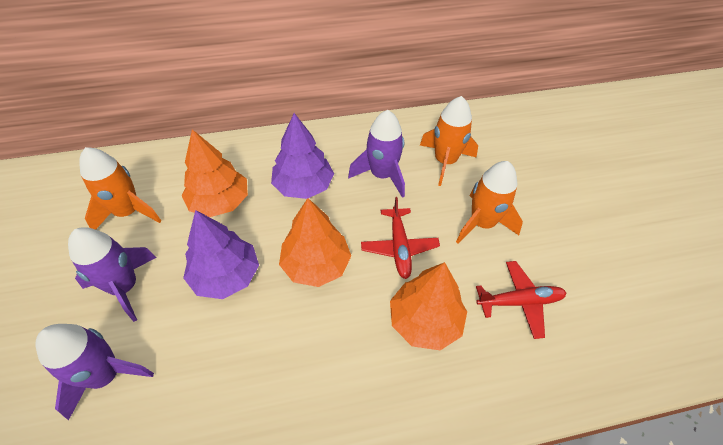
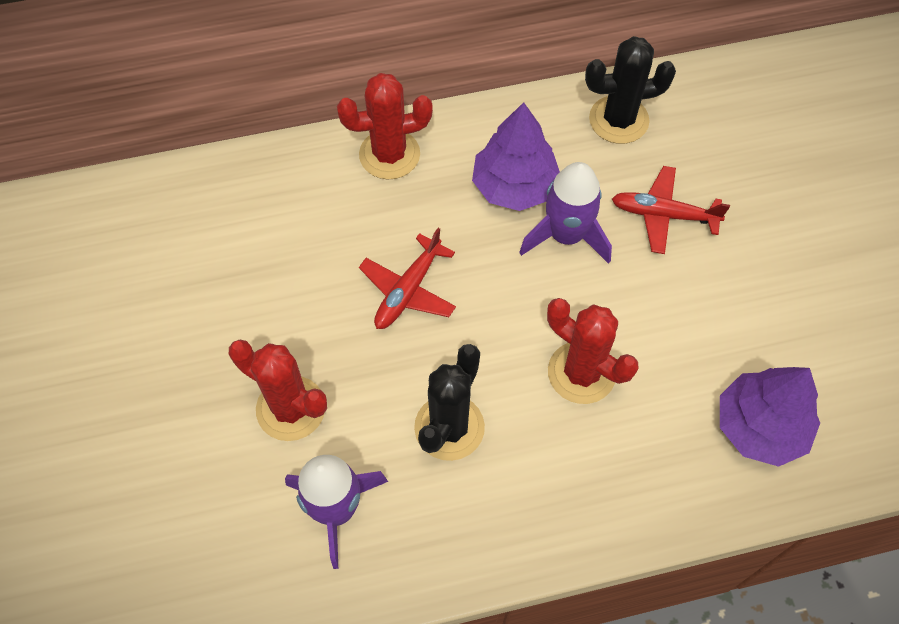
black cactus: none = 0 -> [414,344,485,461] [585,36,676,144] = 2
orange rocket: [79,147,161,230] [420,96,478,186] [456,161,523,244] = 3 -> none = 0
orange tree: [181,129,248,217] [279,198,351,287] [390,262,467,350] = 3 -> none = 0
purple rocket: [36,324,154,420] [68,227,157,322] [348,110,405,198] = 3 -> [285,455,388,569] [519,162,612,264] = 2
red cactus: none = 0 -> [229,340,327,441] [337,73,433,179] [547,298,638,404] = 3

